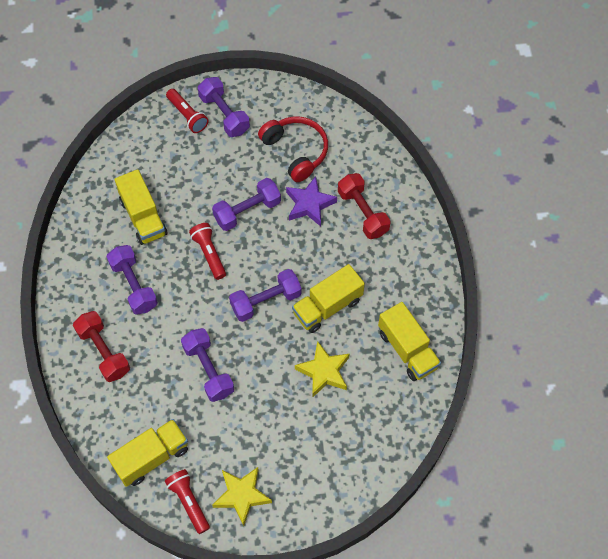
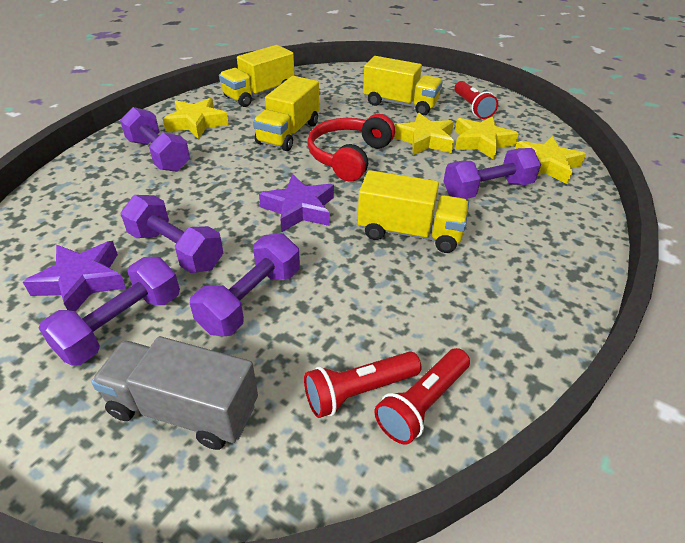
grey truck: none = 0 -> [91,336,258,450] = 1
purple star: [286,176,337,227] = 1 -> [23,241,126,312] [259,174,334,233] = 2
red dumbbell: [73,311,130,382] [338,173,391,239] = 2 -> none = 0
yellow star: [212,467,272,526] [295,341,349,397] = 2 -> [163,98,229,139] [394,113,454,155] [455,116,519,160] [515,136,586,185] = 4

